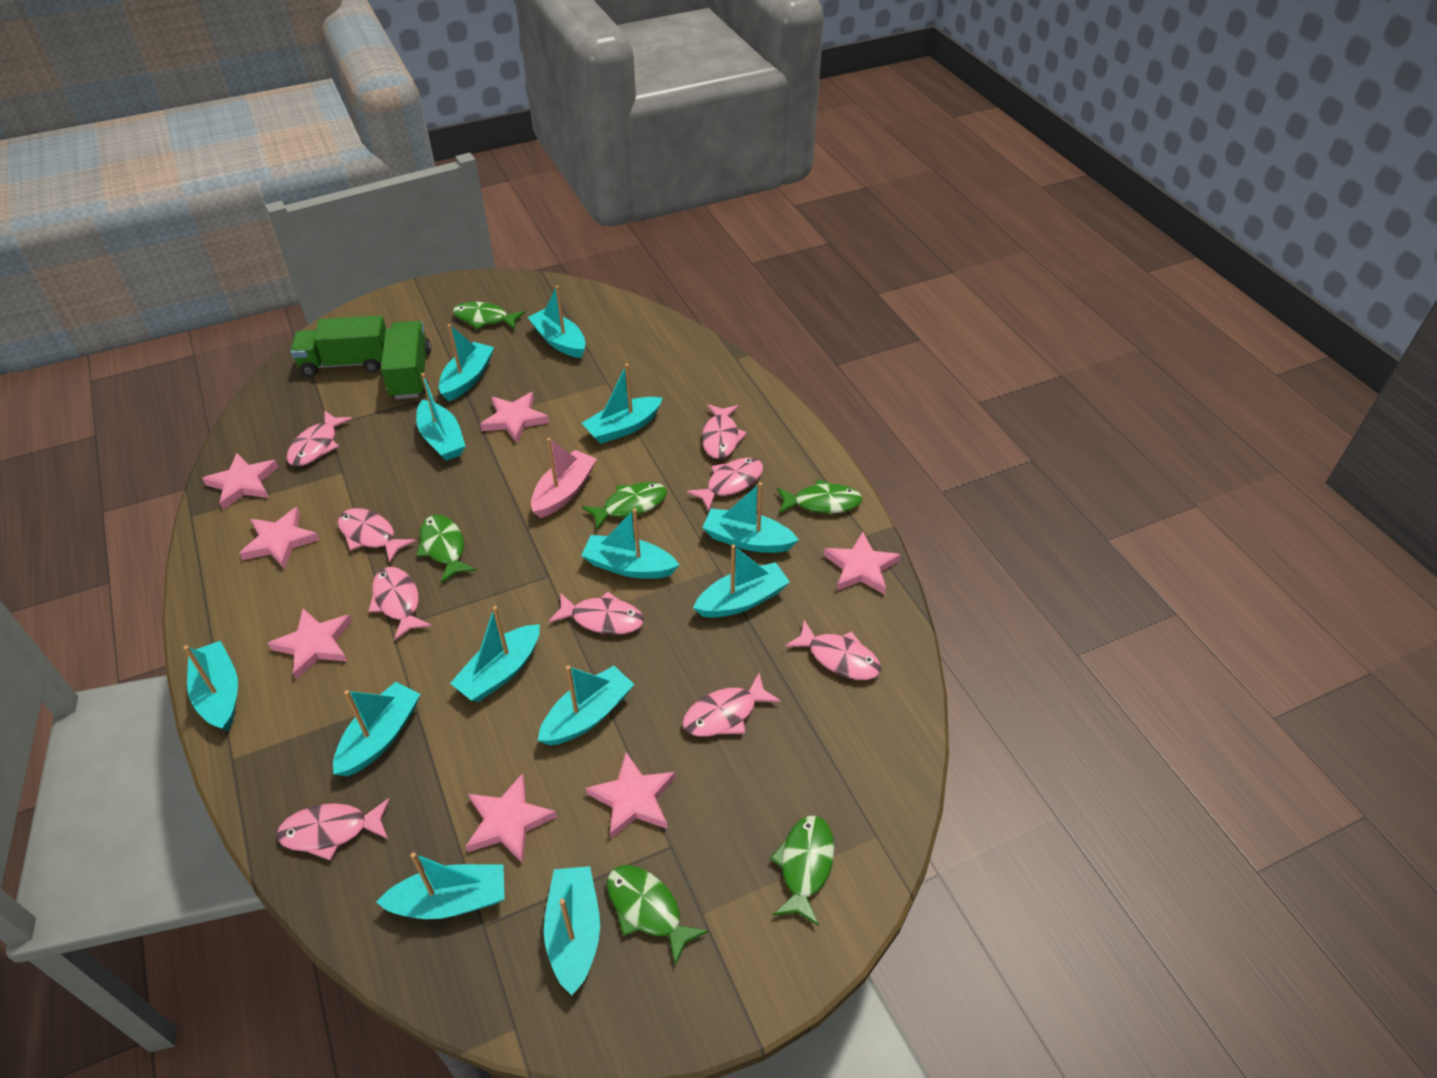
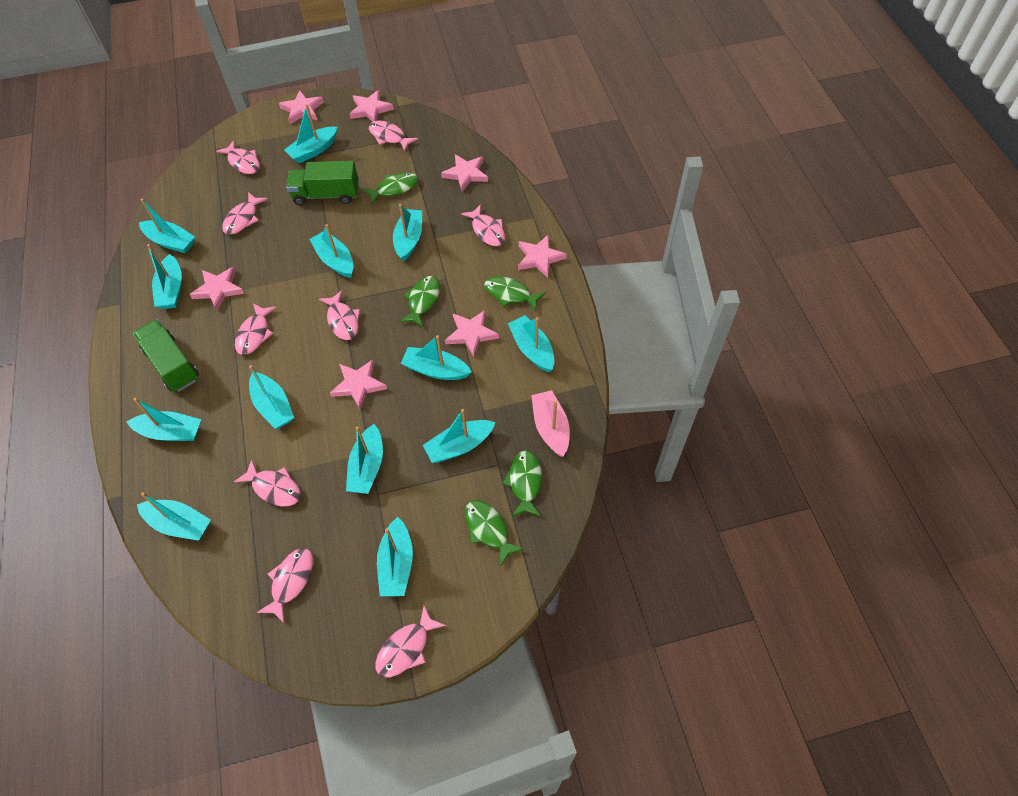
green fish: [416,515,476,583] [453,302,525,329] [582,482,667,530] [607,865,709,966] [770,816,834,926] [777,479,862,514] = 6 -> [362,172,418,204] [399,276,440,327] [465,500,524,567] [484,276,546,312] [503,450,542,516] = 5

